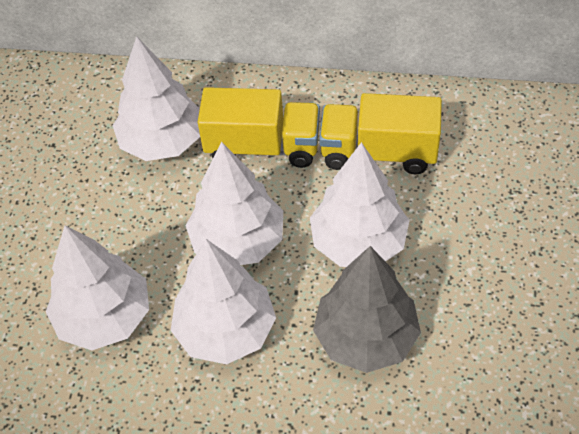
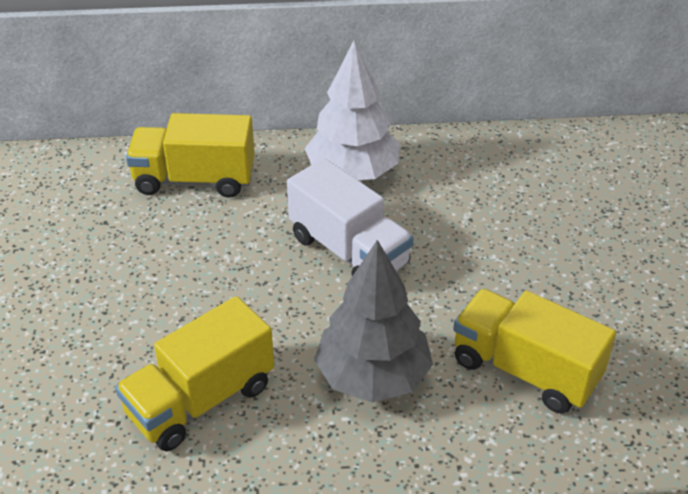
white tree: [46,225,149,350] [113,36,200,161] [170,239,276,364] [185,142,283,265] [310,142,409,267] = 5 -> [305,41,399,180] = 1
white truck: none = 0 -> [287,158,413,276] = 1
yellow truck: [198,87,320,168] [319,93,442,174] = 2 -> [115,296,274,451] [126,113,255,198] [453,289,616,413] = 3

